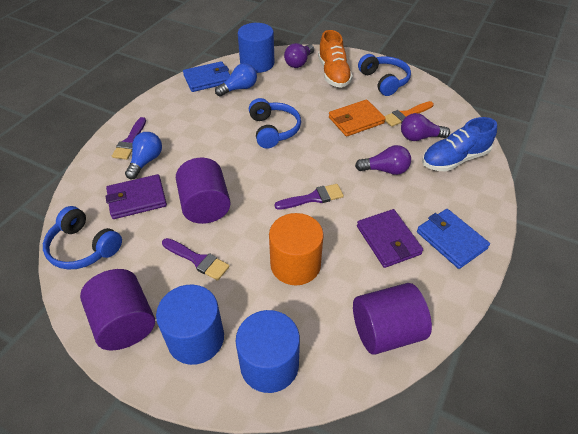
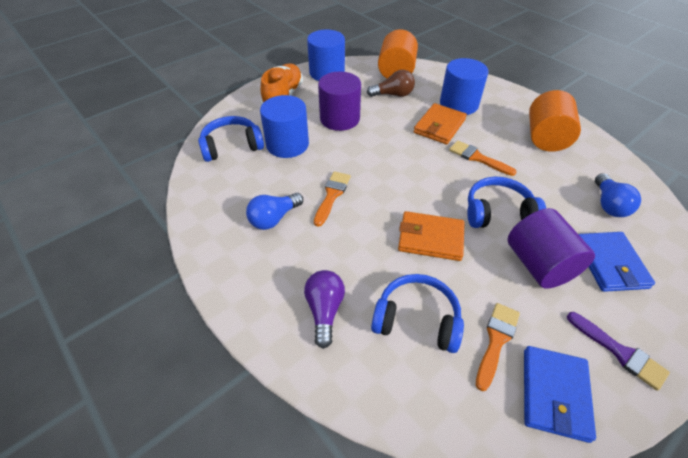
blue shoe: [422,117,497,172] = 1 -> none = 0
brown light bulb: none = 0 -> [367,70,415,97] = 1
orange brush: [385,101,434,127] = 1 -> [314,171,351,227] [449,140,517,176] [476,303,520,391] = 3
orange cylinder: [269,213,324,285] = 1 -> [378,29,418,78] [529,90,581,152] = 2
orange wallet: [329,99,386,137] = 1 -> [398,211,465,261] [414,103,467,144] = 2
purple brush: [112,117,146,160] [162,238,230,281] [274,184,344,210] = 3 -> [567,312,670,391] = 1
purple cylinder: [80,269,155,351] [176,158,231,224] [353,283,432,355] = 3 -> [318,72,361,131] [508,208,595,289] = 2
purple light bulb: [284,43,314,68] [355,145,411,175] [401,113,450,141] = 3 -> [304,270,345,349] = 1
purple wallet: [106,174,167,219] [357,209,423,268] = 2 -> none = 0

